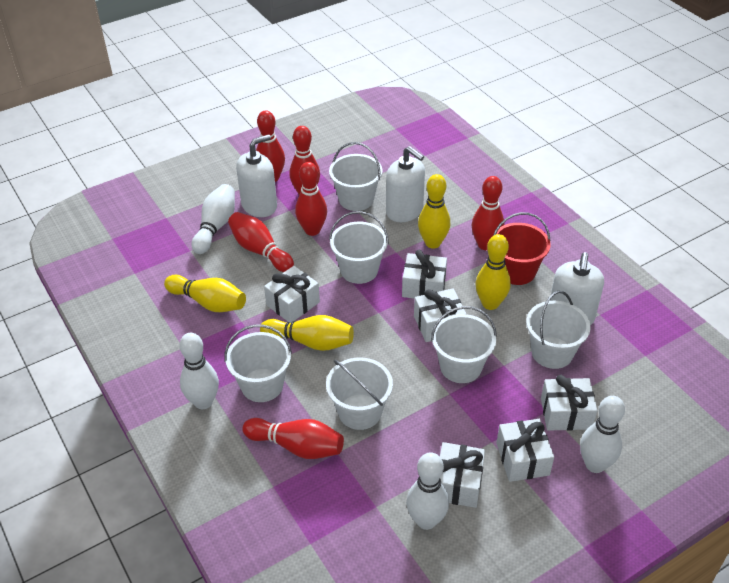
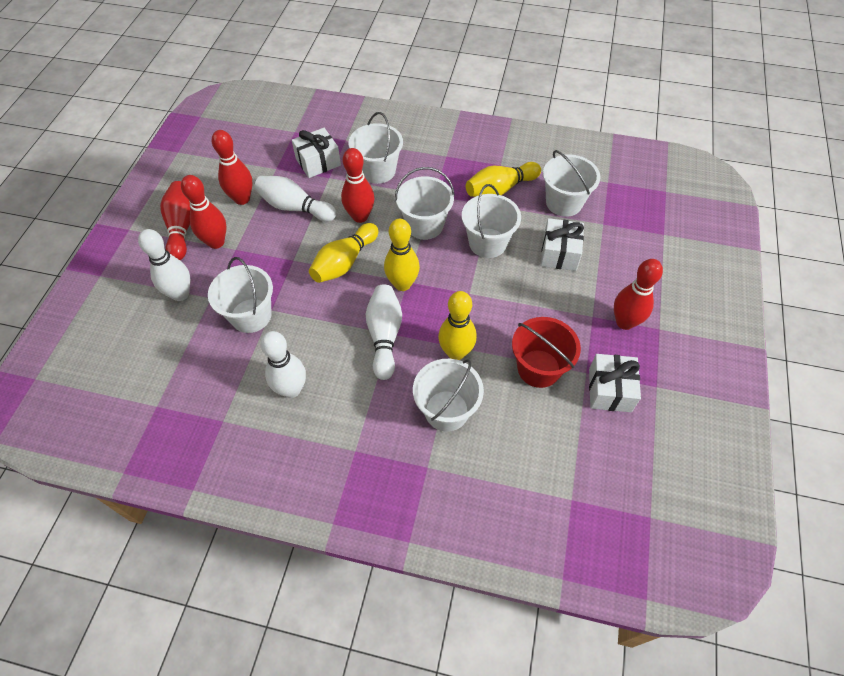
red bowling pin: [228,212,294,272] [242,418,344,459] [256,110,285,182] [289,126,320,195] [295,162,327,236] [472,176,504,250] = 6 -> [160,181,190,260] [181,175,227,249] [212,130,252,205] [341,148,375,223] [614,259,663,330] = 5
white gift: [264,266,320,323] [402,250,447,299] [414,288,466,342] [440,442,485,508] [496,419,554,482] [541,375,597,431] = 6 -> [292,128,341,178] [541,218,584,271] [589,354,641,412] = 3
white soap dispenser: [236,134,277,217] [386,146,425,222] [550,252,604,325] = 3 -> none = 0

